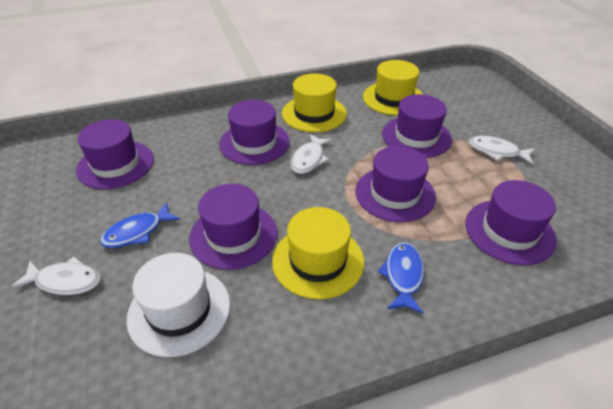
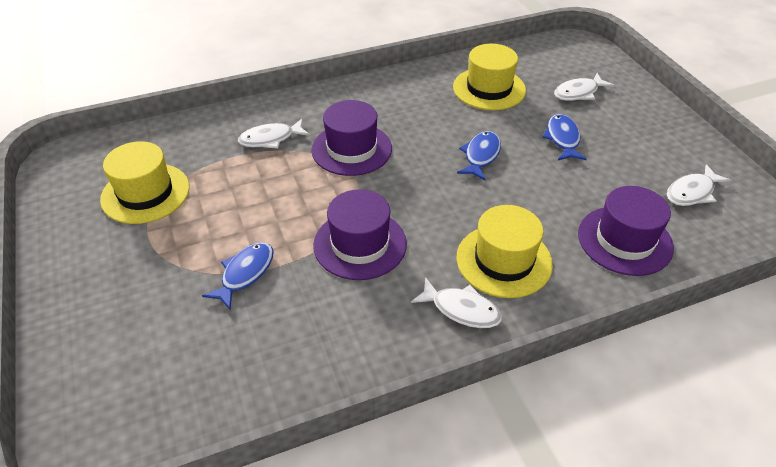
blue fish: [100,202,180,248] [378,242,424,314] = 2 -> [202,242,274,311] [457,131,501,181] [542,114,587,160] = 3
purple hat: [76,119,154,189] [189,184,277,270] [219,100,290,165] [355,146,436,222] [382,94,452,158] [465,180,557,265] = 6 -> [311,100,392,176] [313,189,407,280] [578,186,674,276] = 3
white fish: [11,256,101,295] [290,134,333,174] [469,136,535,164] = 3 -> [238,119,310,149] [411,277,502,328] [554,73,614,101] [667,164,732,206] = 4
white hat: [127,253,230,357] = 1 -> none = 0

